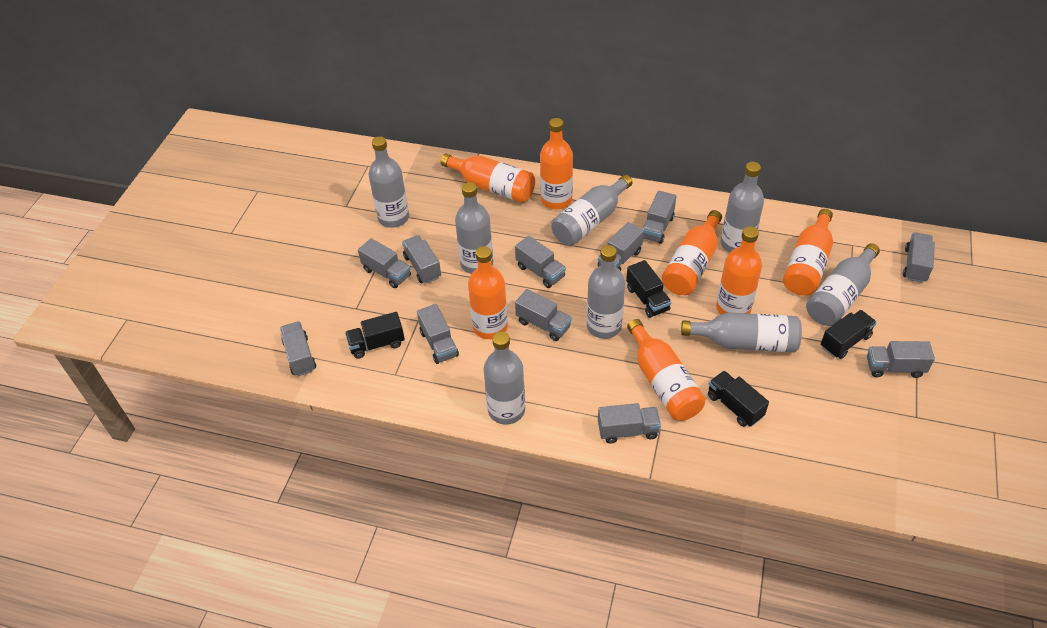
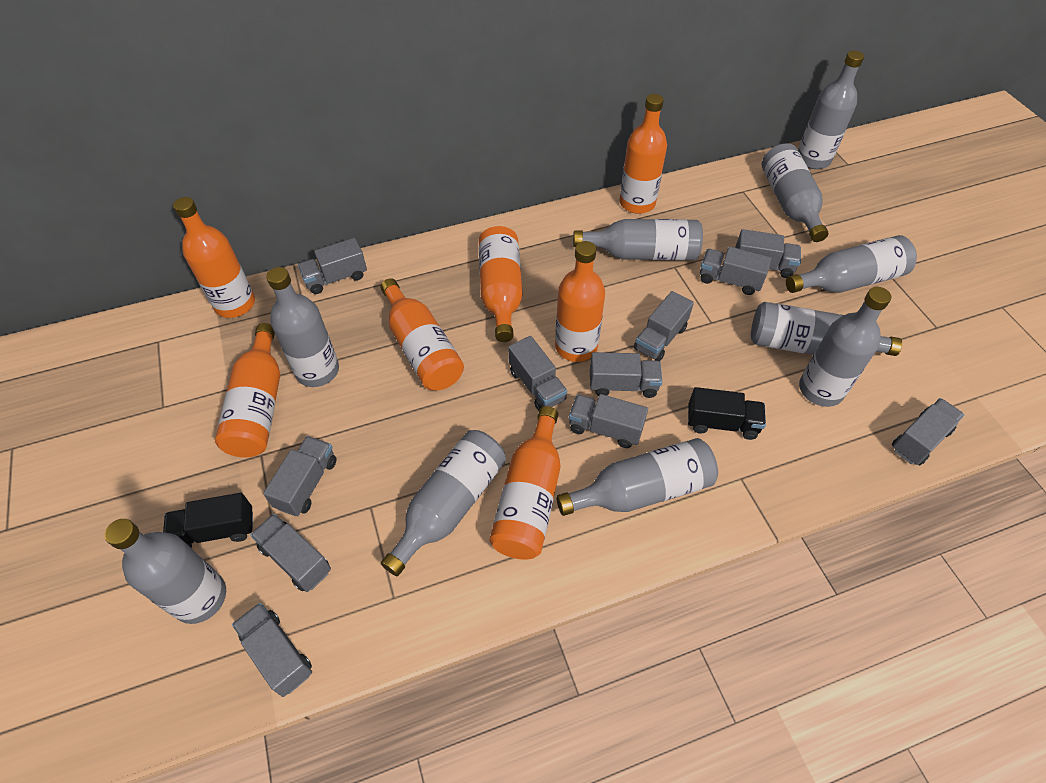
black truck: [345,312,405,359] [626,260,671,318] [708,371,769,427] [821,310,877,359] = 4 -> [163,493,253,548] [688,387,766,440] = 2
grey bottle: [368,136,409,228] [455,182,493,274] [484,331,525,425] [551,175,632,246] [587,245,625,339] [681,312,802,352] [721,162,764,253] [806,243,880,326] = 8 -> [105,519,226,624] [266,267,339,387] [381,430,506,576] [556,438,718,516] [573,219,703,260] [751,302,902,356] [762,143,829,242] [786,235,917,293] [798,51,864,169] [799,287,891,407] = 10

